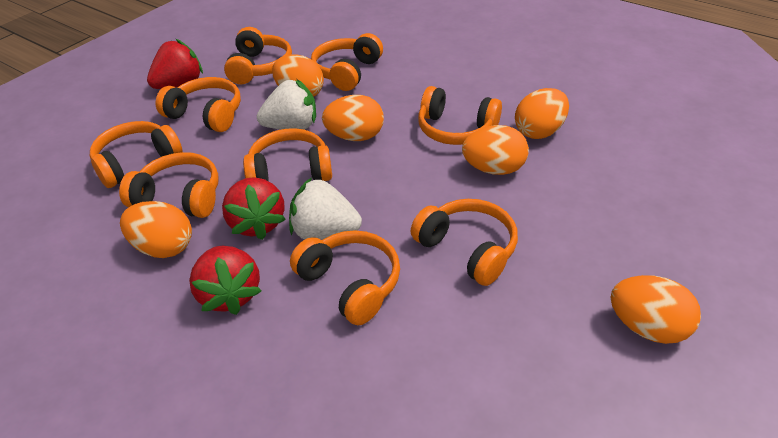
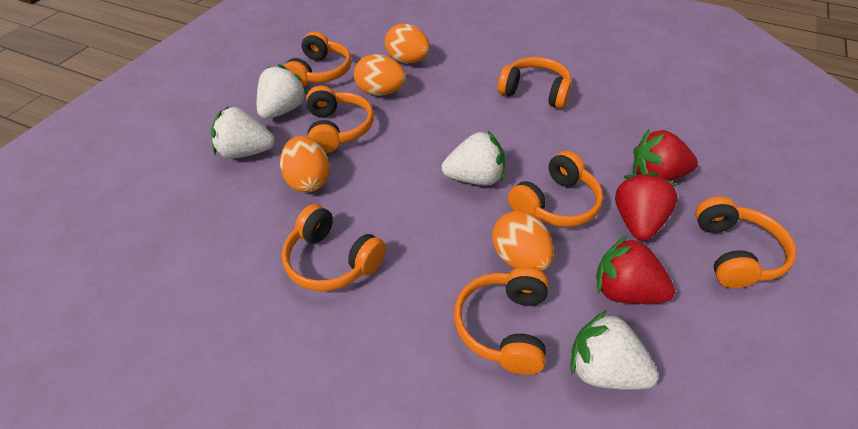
orange egg: [120,201,192,258] [272,55,324,97] [322,95,384,141] [462,125,529,175] [515,88,569,139] [611,275,701,344] = 6 -> [280,136,329,192] [354,54,406,96] [385,24,430,63] [492,211,554,271] = 4
orange headphones: [90,121,183,188] [119,152,218,218] [156,77,241,132] [224,27,292,84] [243,128,332,181] [290,230,400,325] [311,33,383,91] [411,199,518,286] [418,86,502,145] = 9 -> [282,204,386,291] [284,31,351,87] [306,86,374,153] [454,267,548,375] [498,57,572,109] [508,151,603,227] [695,197,796,288] = 7
white strawberry: [257,79,316,130] [289,177,362,239] = 2 -> [211,106,275,158] [257,64,307,119] [442,131,505,185] [571,310,658,390] = 4

